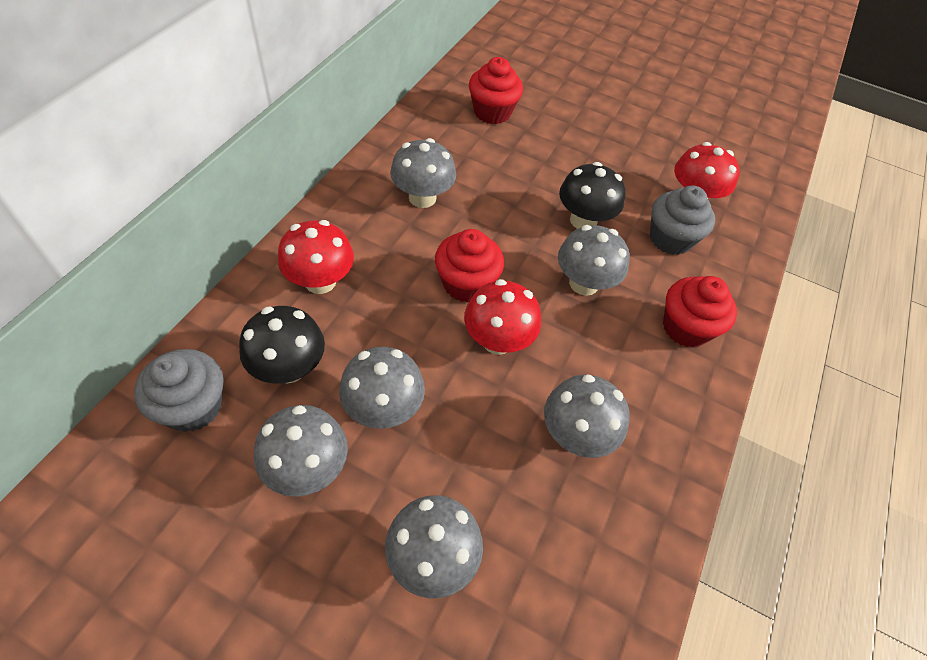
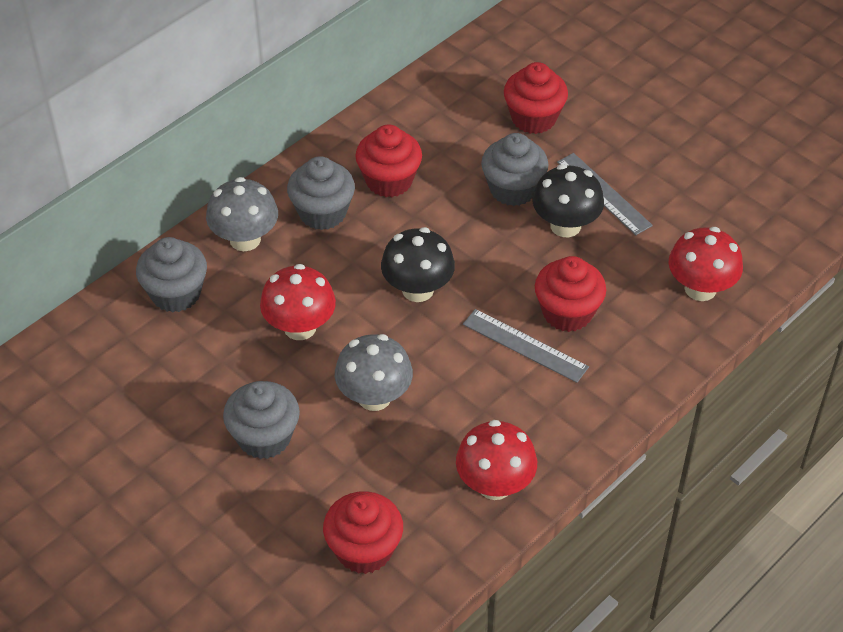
grey cupcake: [134,349,224,432] [650,185,715,255] = 2 -> [136,237,207,312] [223,381,300,459] [287,156,355,230] [481,133,549,206] = 4
grey mushroom: [254,405,348,497] [339,347,425,429] [385,495,483,599] [390,138,456,208] [544,374,630,458] [558,225,630,296] = 6 -> [206,177,278,251] [335,334,413,411] = 2
grey ruler: none = 0 -> [463,309,589,383] [557,153,653,235] = 2
red cupcake: [435,229,504,303] [469,57,523,124] [663,276,737,348] = 3 -> [323,491,403,574] [355,124,422,197] [504,62,568,134] [535,256,606,332] = 4

